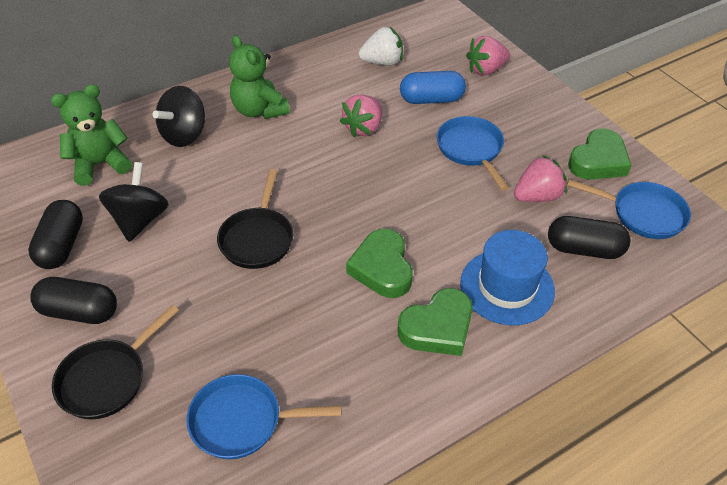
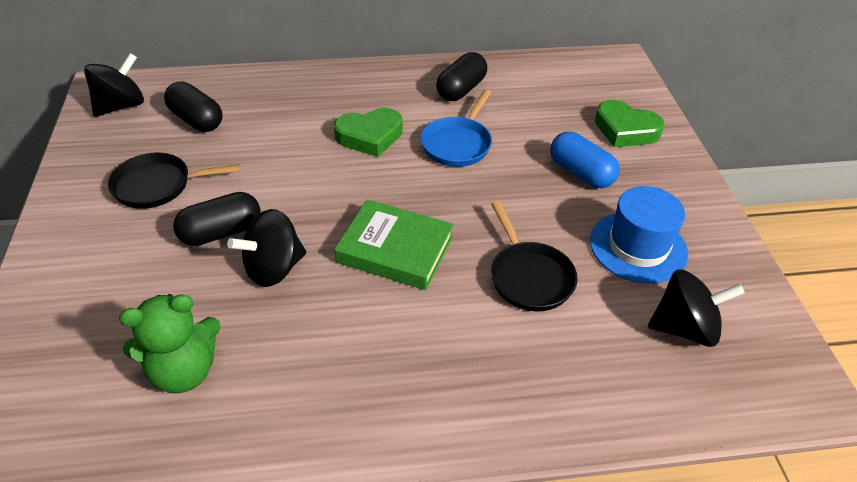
black spinning top: [99,162,169,242] [153,86,205,147] = 2 -> [84,53,144,117] [227,209,306,287] [648,269,745,347] = 3
blue pan: [186,374,341,459] [437,116,509,191] [567,179,691,239] = 3 -> [421,89,492,167] = 1
green book: none = 0 -> [334,199,454,290] = 1
green heart: [346,229,413,298] [398,288,473,356] [568,128,631,180] = 3 -> [334,108,402,157] [595,100,665,147] = 2
green teddy bear: [51,84,132,186] [229,35,290,119] = 2 -> [119,294,221,394] = 1
pink strawberry: [340,94,382,137] [466,36,510,76] [514,155,567,202] = 3 -> none = 0
white strawberry: [359,27,403,66] = 1 -> none = 0

